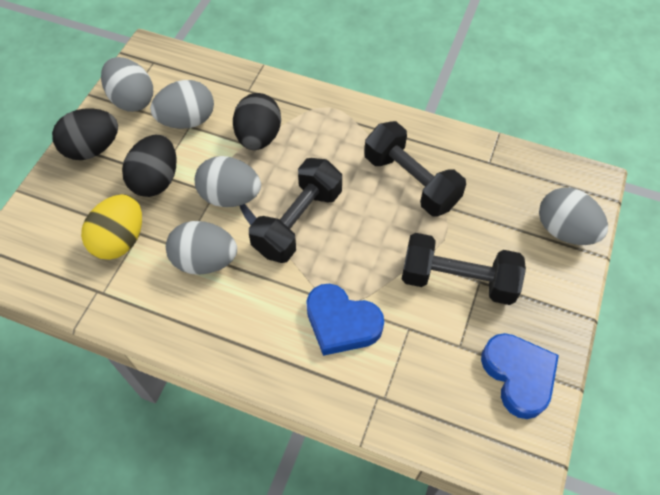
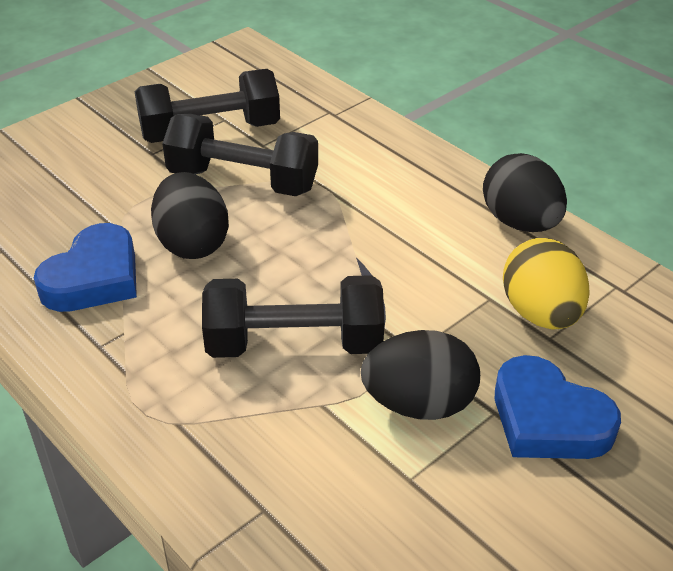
grey egg: [101,57,153,112] [150,80,214,129] [166,221,237,275] [195,156,261,207] [539,188,608,245] = 5 -> none = 0

